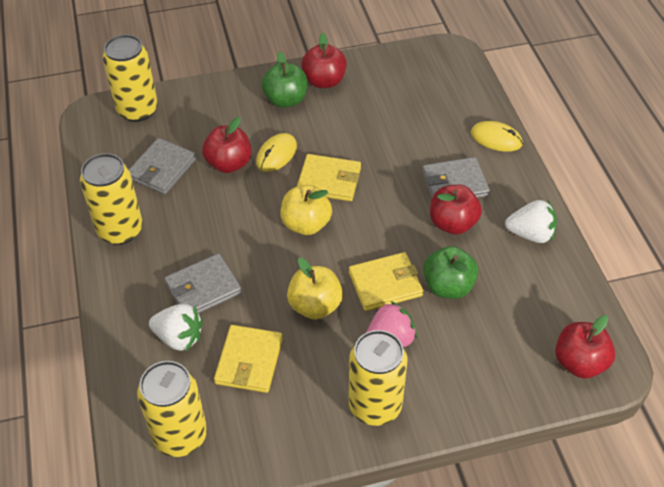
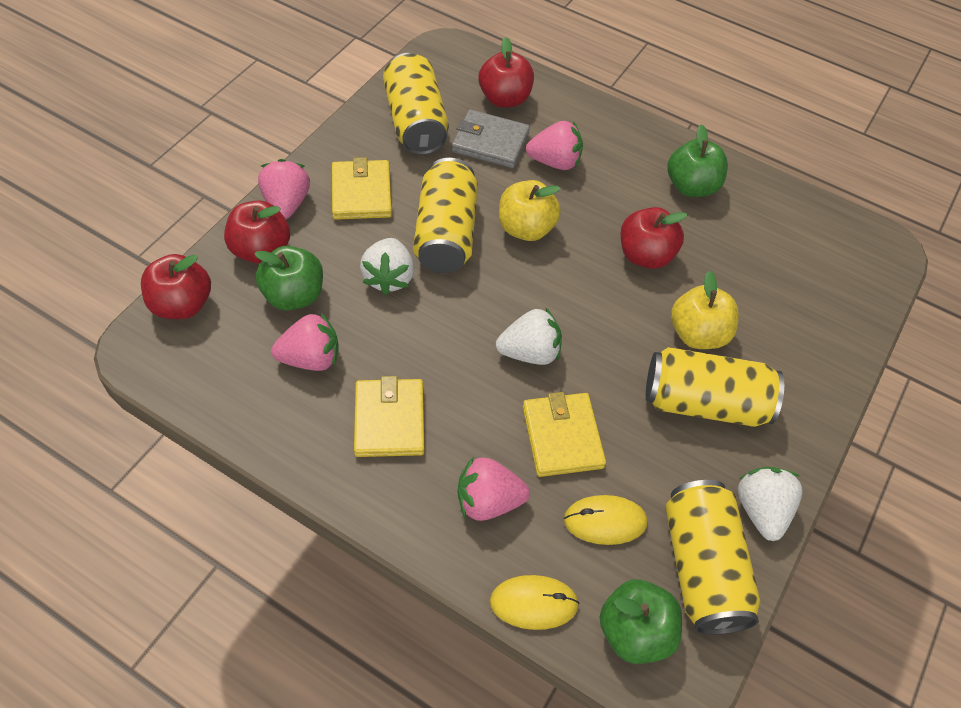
green apple: [261,51,307,108] [423,246,478,299] = 2 -> [254,246,323,310] [600,579,682,664] [667,124,728,197] = 3
grey wallet: [129,138,196,194] [164,253,242,314] [422,157,490,198] = 3 -> [452,109,530,168] = 1
pink strawberry: [366,301,417,347] = 1 -> [258,159,310,219] [271,313,339,371] [457,457,530,521] [526,121,583,170] = 4
white strawberry: [149,304,203,351] [505,200,557,243] = 2 -> [360,238,414,295] [496,308,562,365] [738,467,803,541] = 3

